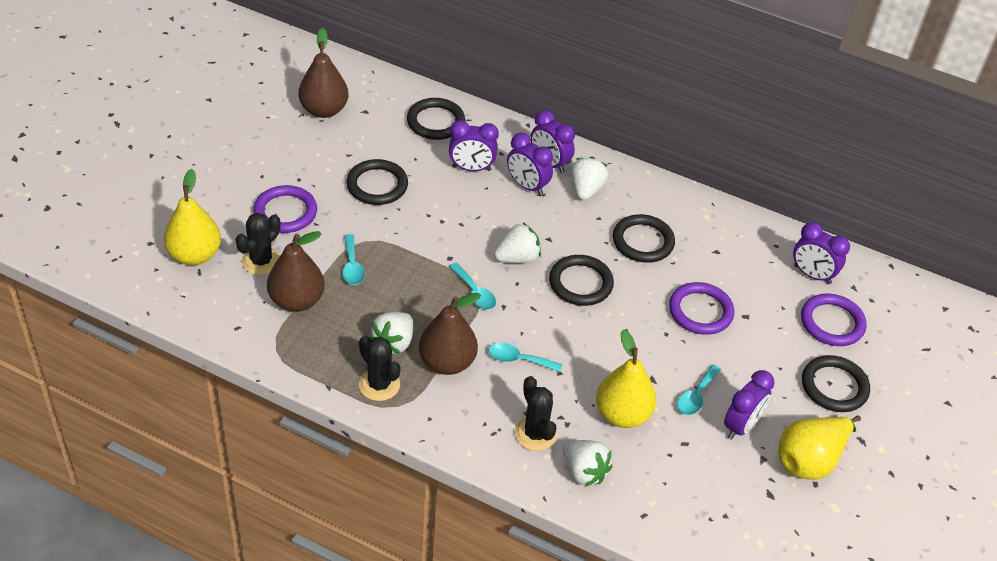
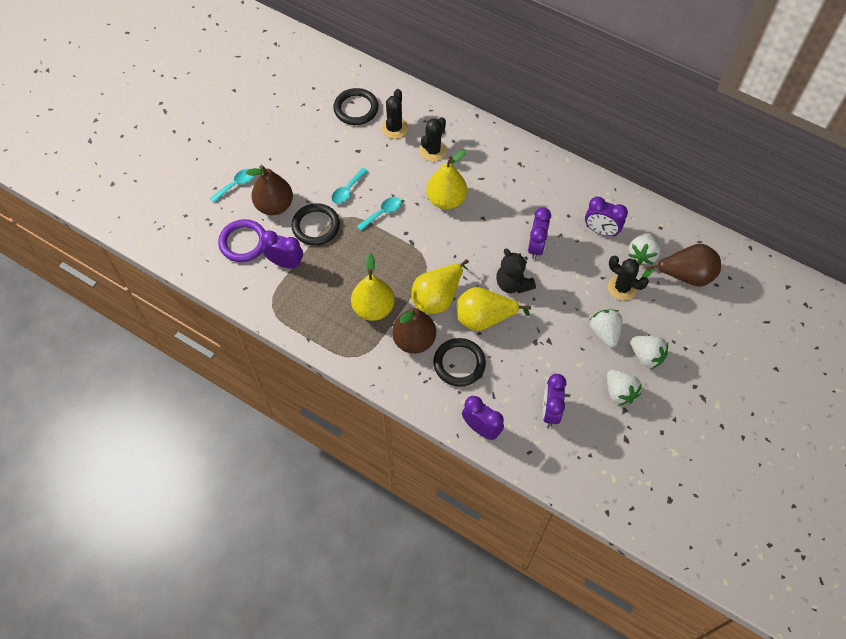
black ring: [346,159,408,205] [407,98,465,140] [549,255,614,306] [613,214,675,263] [802,355,870,412] = 5 -> [291,203,340,246] [333,88,379,125] [433,338,486,387] = 3
black teddy bear: none = 0 -> [496,248,536,293] = 1
purple ring: [253,185,317,233] [669,282,734,335] [801,294,867,346] = 3 -> [218,219,266,262] = 1
turquoise spoon: [342,234,365,285] [449,262,496,310] [488,343,562,372] [677,365,721,415] = 4 -> [210,169,253,203] [332,168,368,204] [357,197,401,231] = 3
yellow pear: [164,169,221,265] [596,329,657,428] [778,415,861,480] = 3 -> [351,253,394,321] [411,259,469,314] [427,149,467,210] [457,287,531,331] = 4

